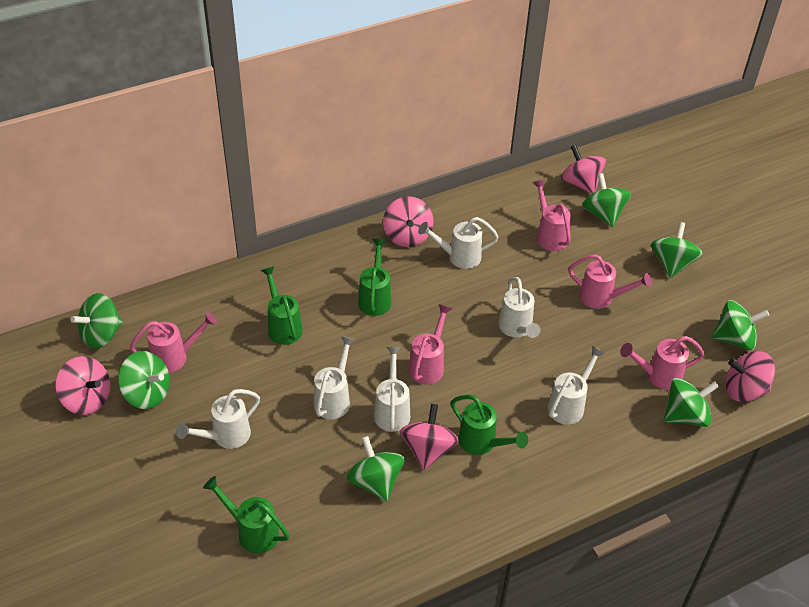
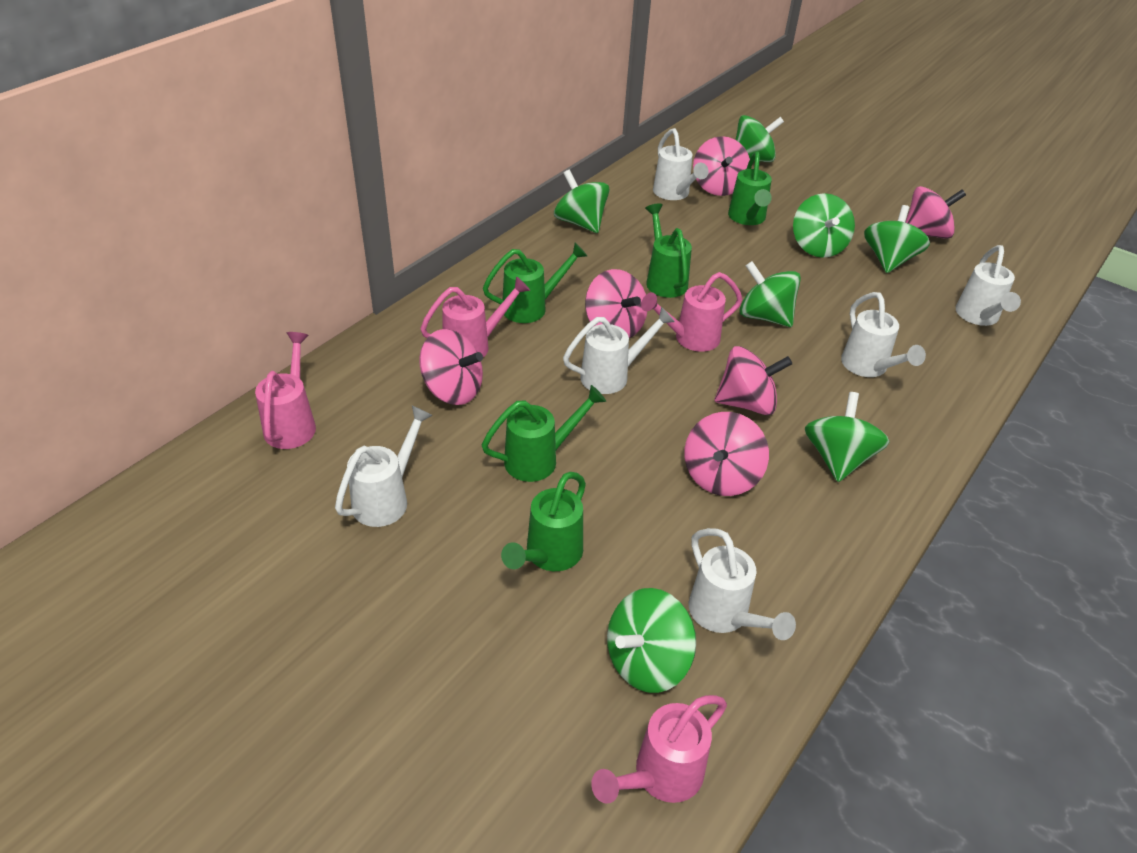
green watering can: [203,476,290,553] [261,266,303,345] [358,239,391,316] [451,395,528,455] = 4 -> [482,385,606,482] [483,243,587,323] [501,472,586,571] [645,203,692,298] [728,151,772,225] = 5
pink spinning top: [55,356,110,415] [383,196,434,247] [400,404,459,470] [561,145,606,194] [725,351,775,402] = 5 -> [419,329,483,405] [585,269,647,338] [684,412,769,496] [693,136,750,196] [714,346,792,415] [905,186,966,239] = 6
pink watering can: [130,312,217,373] [409,304,453,385] [533,179,571,251] [568,254,652,309] [620,336,705,390] = 5 -> [255,332,316,449] [420,276,530,357] [591,695,727,804] [641,272,742,352] = 4

